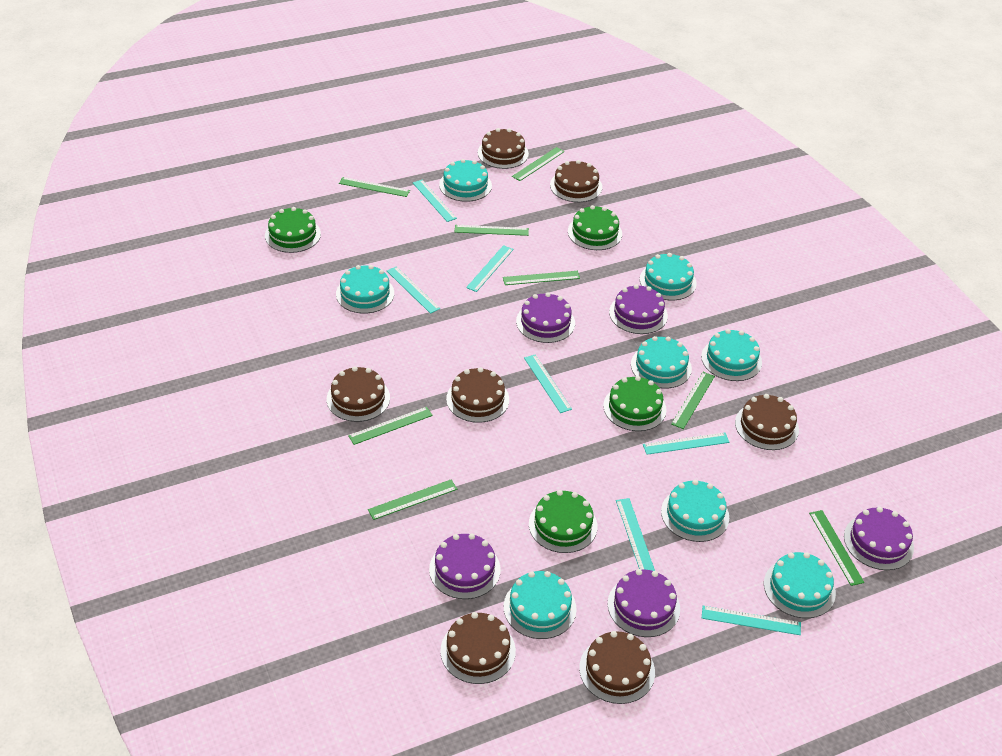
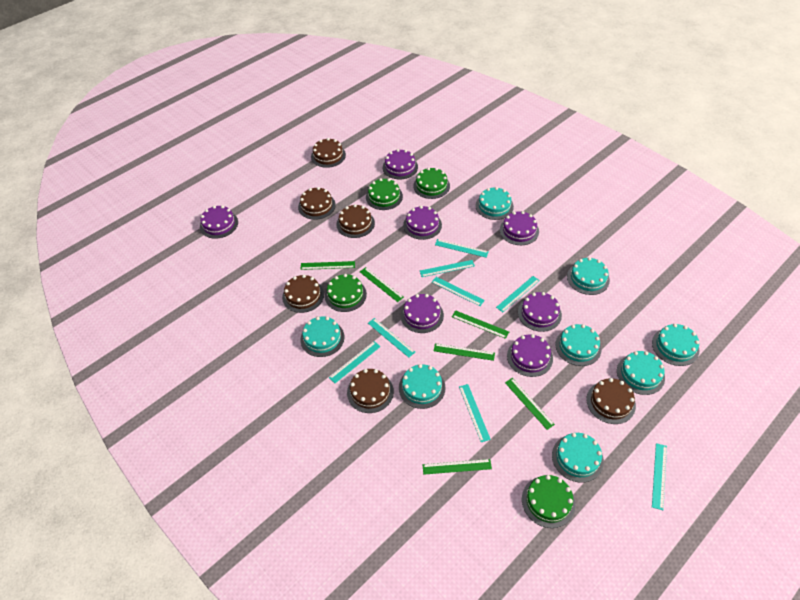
brown cake: [327,366,390,422] [440,612,516,684] [446,367,509,423] [478,128,529,169] [550,160,602,202] [579,631,655,704] [735,394,799,450] = 7 -> [282,275,324,313] [298,187,336,220] [311,138,346,168] [337,204,375,238] [347,369,394,413] [586,378,636,424] = 6
green ruler: [339,177,410,197] [348,407,433,445] [368,479,457,520] [455,225,529,236] [503,271,580,285] [512,147,565,181] [671,372,715,429] [809,510,864,586] = 8 -> [300,261,355,270] [360,267,404,302] [422,459,492,475] [434,343,495,361] [452,310,509,339] [505,378,555,430] = 6
purple cake: [429,534,501,599] [516,292,575,343] [608,569,680,637] [609,284,668,334] [844,507,914,570] = 5 -> [200,205,238,239] [383,149,418,179] [401,294,444,333] [403,206,442,240] [500,211,539,245] [507,334,553,377] [518,292,562,332] = 7
turquoise ruler: [387,266,441,314] [413,180,457,222] [466,245,513,292] [524,354,572,413] [616,498,655,571] [643,432,730,455] [702,606,801,635] = 7 -> [329,341,381,383] [368,318,415,357] [420,260,475,277] [432,277,485,306] [435,239,489,258] [459,384,491,442] [496,276,540,312] [652,443,667,510] = 8

